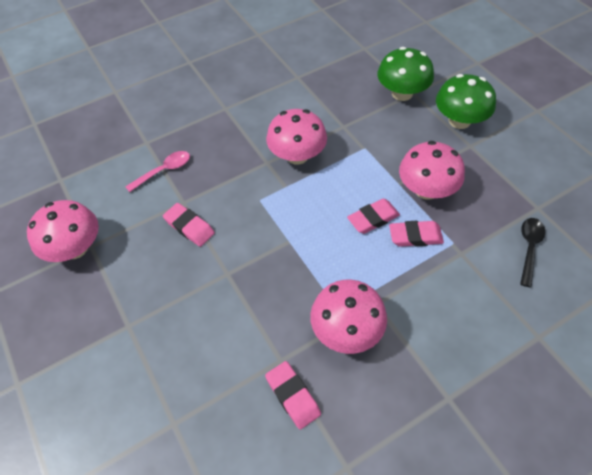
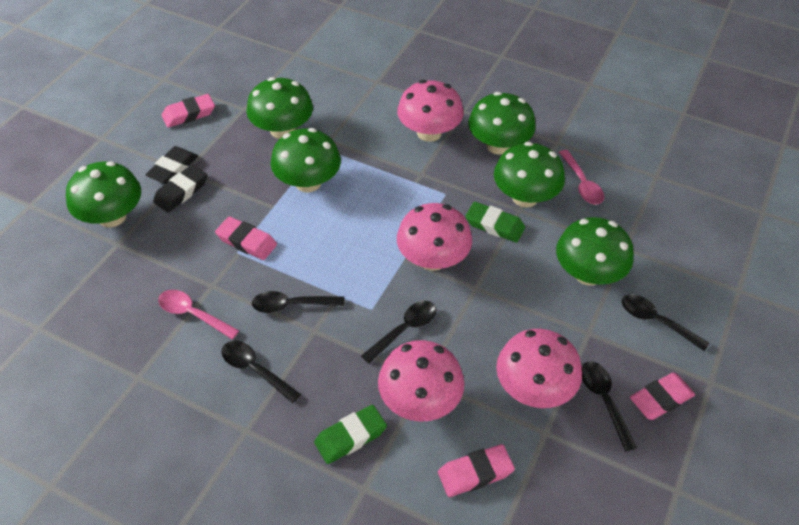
black eraser: none = 0 -> [145,146,198,184] [153,165,207,213] = 2
black spoon: [520,218,545,287] = 1 -> [221,341,301,403] [252,291,345,313] [361,301,437,364] [582,361,637,451] [622,295,709,351] = 5
green eraser: none = 0 -> [314,405,387,464] [465,202,525,243] = 2
green mushroom: [377,47,434,101] [436,74,496,129] = 2 -> [66,161,141,228] [246,77,313,139] [271,128,341,193] [468,92,535,155] [494,142,565,207] [556,217,634,286] = 6
pink spoon: [125,151,190,192] = 1 -> [158,290,239,339] [559,150,604,204] = 2

